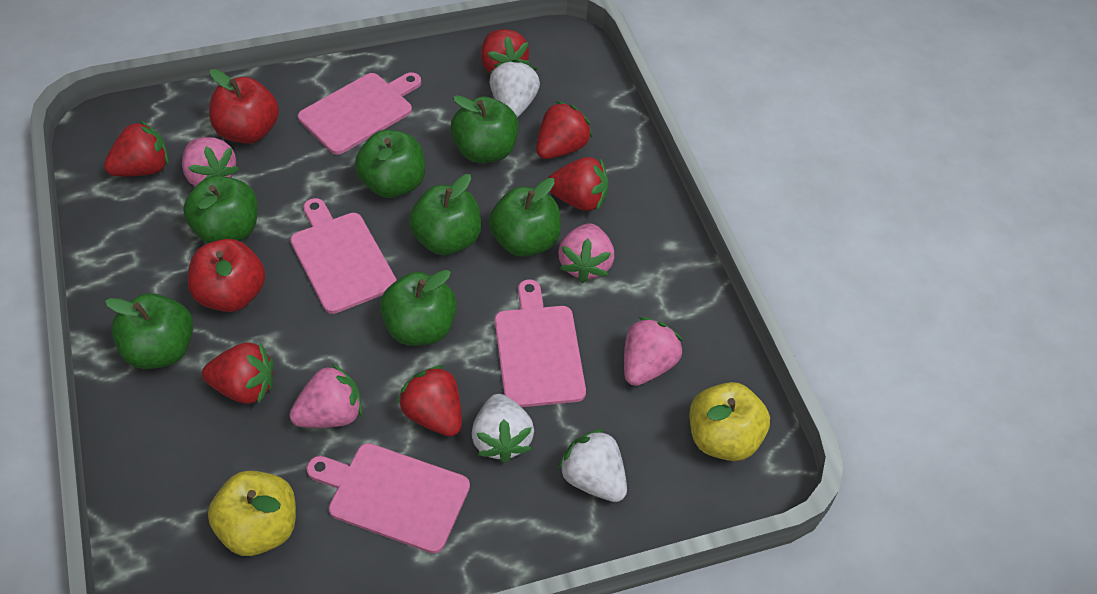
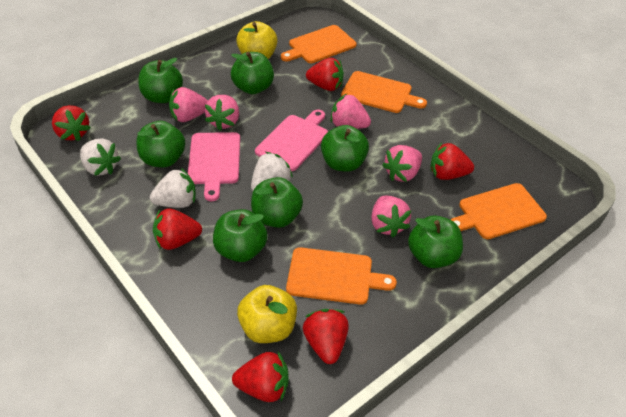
orange cutting board: none = 0 -> [281,25,357,63] [286,247,397,305] [341,71,427,113] [450,183,547,239] = 4
pink cutting board: [290,198,397,314] [298,72,421,155] [307,443,470,553] [495,279,586,407] = 4 -> [188,132,240,201] [255,110,328,171] = 2
pink strawberry: [182,137,239,187] [289,363,362,428] [558,223,614,283] [624,317,683,386] = 4 -> [169,87,208,122] [205,95,239,131] [331,94,371,129] [371,196,411,237] [382,145,422,182] = 5
red apple: [187,239,265,312] [209,69,279,144] = 2 -> none = 0

